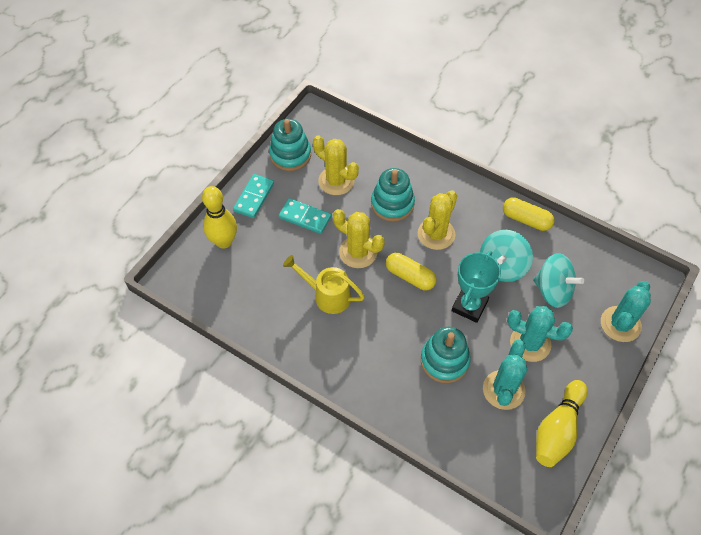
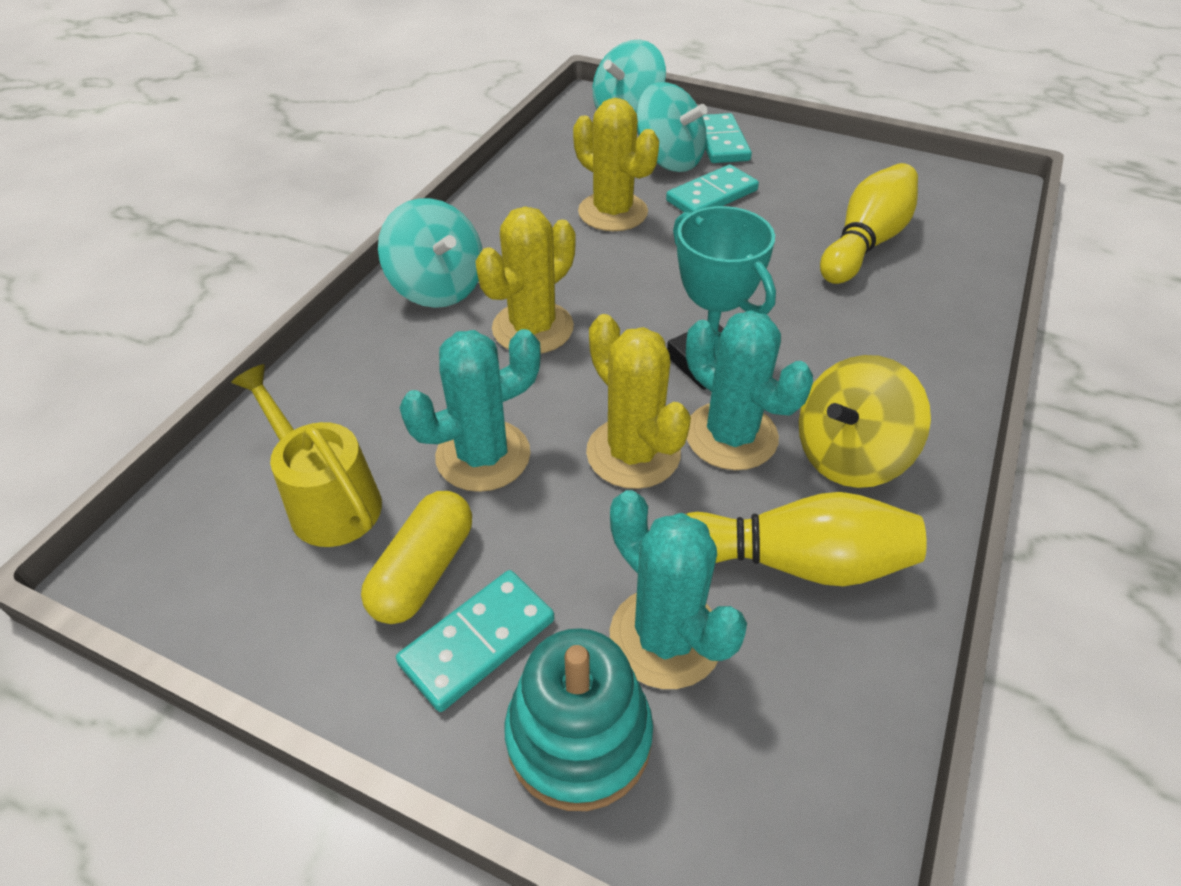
turquoise domino: [233,174,274,218] [279,198,331,234] = 2 -> [396,570,554,712] [666,165,759,213] [703,113,752,163] = 3
turquoise spinning top: [480,230,533,282] [533,253,584,308] = 2 -> [378,198,483,308] [593,40,666,112] [636,82,707,172] = 3
turquoise stacking toy: [269,119,311,171] [371,168,415,222] [421,327,471,383] = 3 -> [505,628,653,811] = 1
yellow capsule: [386,252,437,291] [503,197,555,231] = 2 -> [361,491,472,624] = 1
yellow spinning top: none = 0 -> [799,355,931,488] = 1

